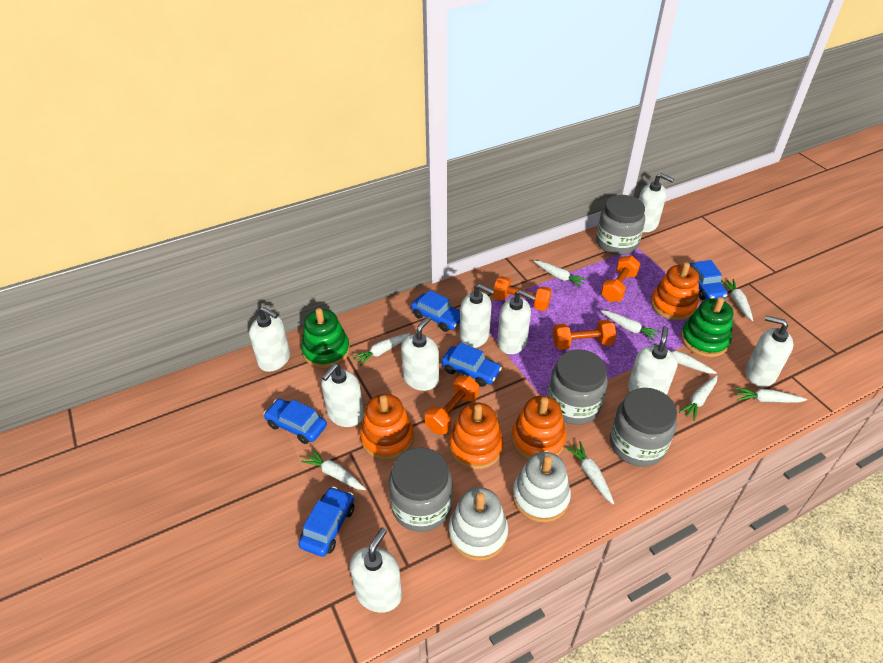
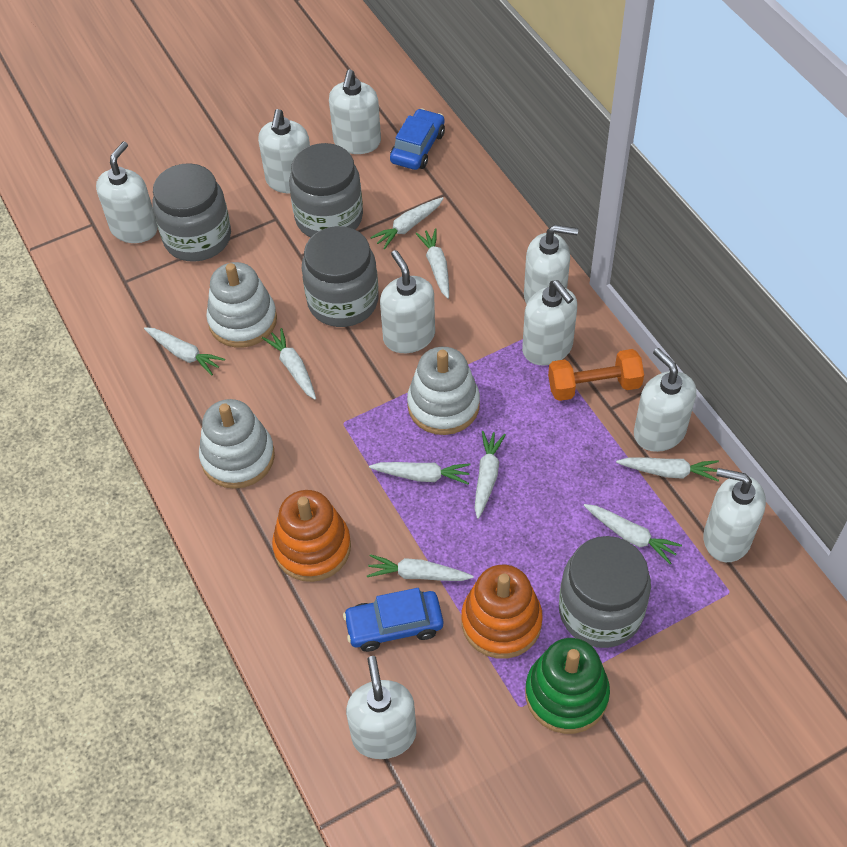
blue car: [264,399,327,444] [298,487,354,557] [411,290,460,332] [441,343,502,387] [689,260,728,300] = 5 -> [343,588,443,652] [390,108,445,170] = 2
green stacking toy: [301,308,350,368] [681,297,733,357] = 2 -> [525,638,610,734] = 1
orange dumbbell: [425,376,479,434] [493,276,552,311] [553,320,616,350] [601,256,641,302] = 4 -> [548,349,644,401] = 1
orange stacking toy: [360,394,414,460] [449,402,503,469] [512,396,566,459] [651,262,699,321] = 4 -> [272,490,351,582] [461,565,543,659] = 2
white stacking toy: [448,487,508,561] [513,452,571,522] = 2 -> [199,399,275,489] [206,262,277,348] [407,347,480,435] = 3

